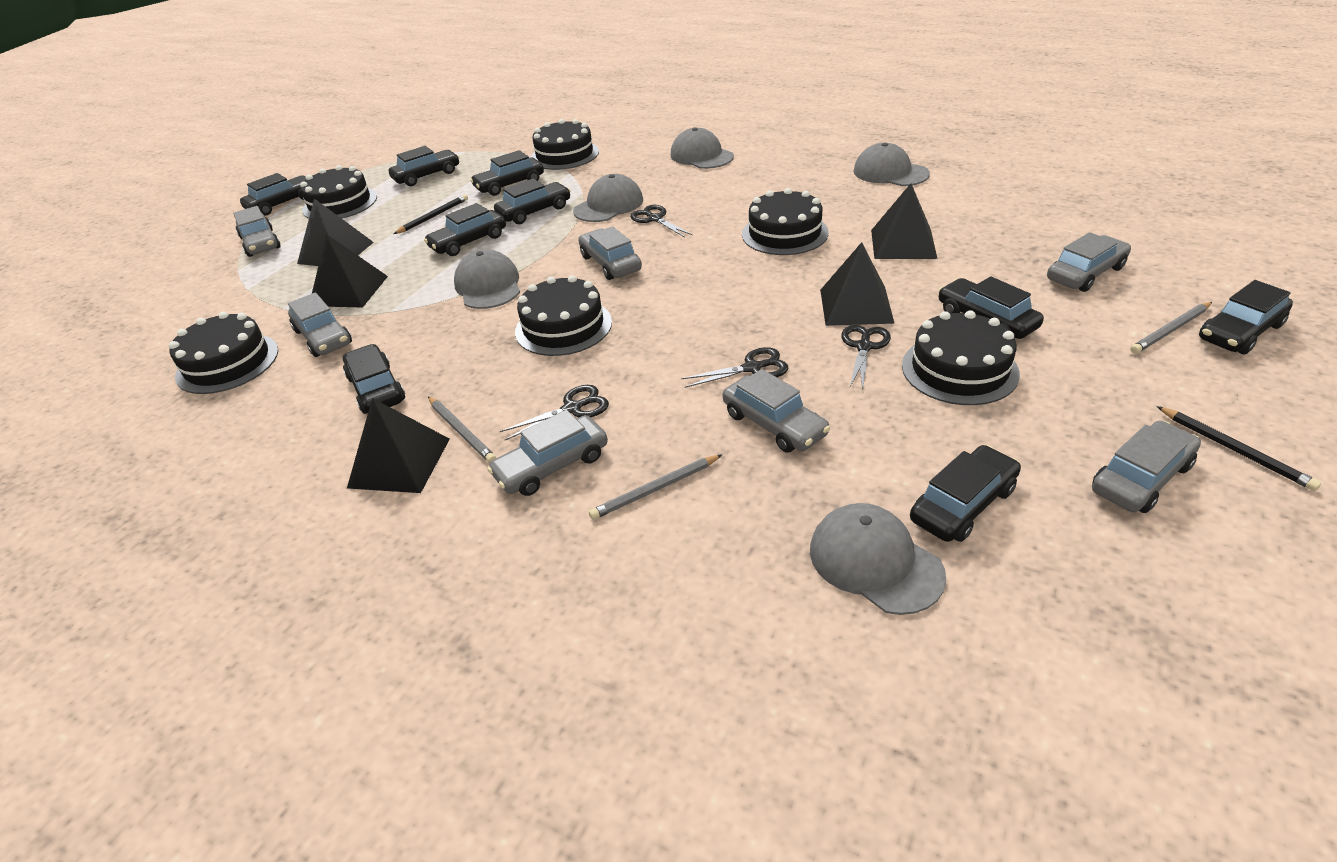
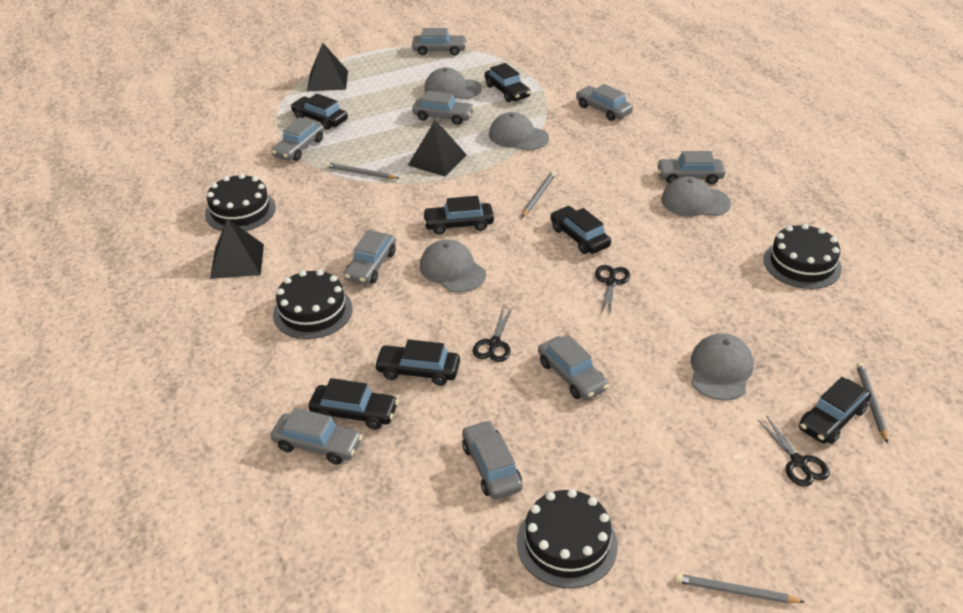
black cake: [169,312,278,394] [300,165,377,219] [515,275,612,356] [531,119,599,170] [742,188,829,255] [902,310,1020,405] = 6 -> [205,174,276,231] [273,270,353,339] [517,489,618,588] [763,224,842,289] = 4
black car: [240,173,306,216] [343,344,405,414] [389,146,459,186] [424,203,506,256] [470,150,544,196] [494,178,571,224] [910,445,1021,542] [938,276,1044,339] [1199,280,1293,355] = 9 -> [290,94,348,130] [309,378,398,430] [374,339,460,385] [422,196,494,234] [485,63,531,102] [550,206,611,254] [799,377,871,444] = 7
black pencil: [394,194,468,234] [1157,406,1321,491] = 2 -> none = 0
black pyramid: [297,199,374,266] [312,234,388,307] [347,398,450,493] [820,242,895,326] [871,183,938,259] = 5 -> [210,219,264,279] [307,43,348,91] [408,120,466,177] = 3
black scissors: [500,385,609,440] [630,205,693,237] [681,347,788,388] [841,325,891,389] = 4 -> [473,306,512,362] [595,265,630,315] [757,416,830,487] = 3
grey car: [233,206,281,257] [288,292,352,357] [487,410,608,496] [578,226,642,280] [723,369,830,453] [1047,232,1131,292] [1092,421,1201,513] = 7 -> [271,408,363,465] [272,117,324,161] [344,230,396,285] [412,28,467,55] [412,91,474,125] [462,420,523,499] [538,335,609,400] [576,84,633,121] [657,151,725,184] = 9
grey pencil: [428,397,496,463] [589,454,723,520] [1130,302,1212,354] = 3 -> [325,162,399,179] [522,171,556,217] [675,574,805,603] [856,362,888,443] = 4

